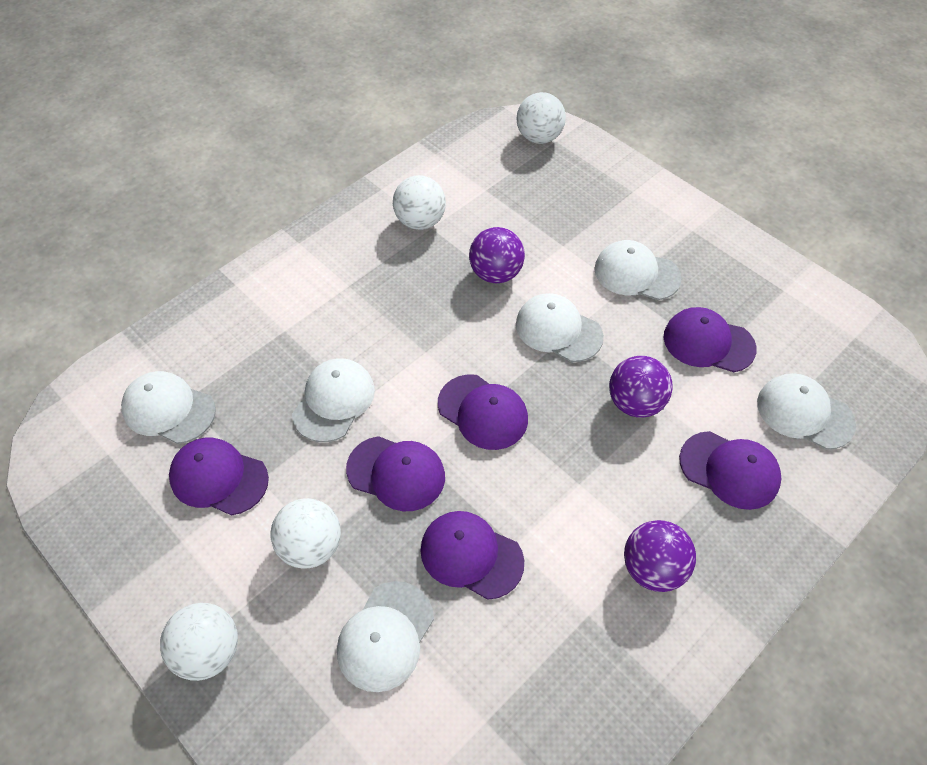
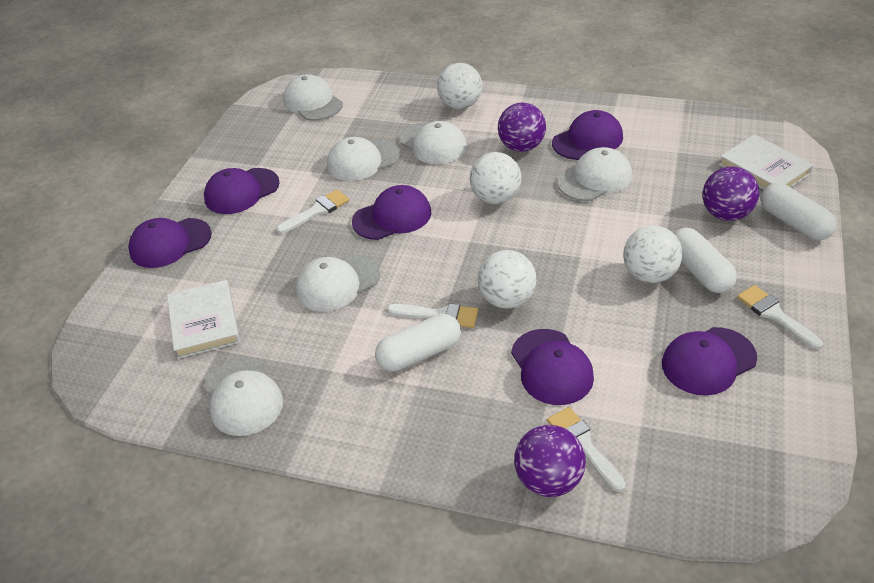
white book: none = 0 -> [167,280,240,359] [719,134,814,190] = 2
white brush: none = 0 -> [276,189,349,234] [387,303,479,328] [547,407,626,492] [737,285,823,349] = 4
white capsule: none = 0 -> [375,314,461,371] [674,228,737,293] [761,183,837,240] = 3

